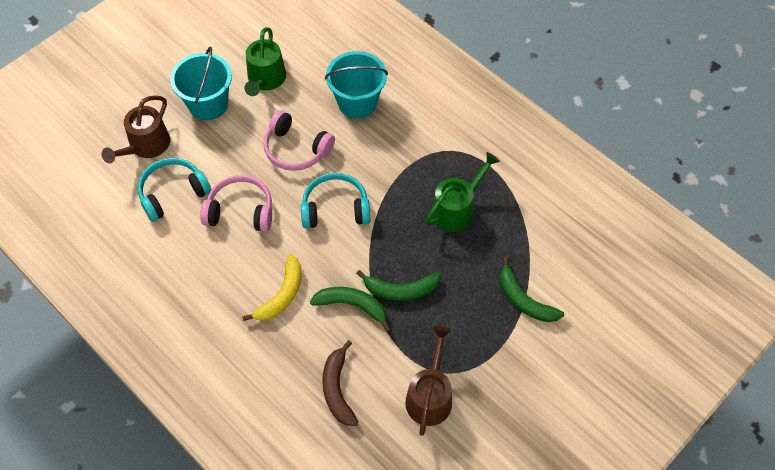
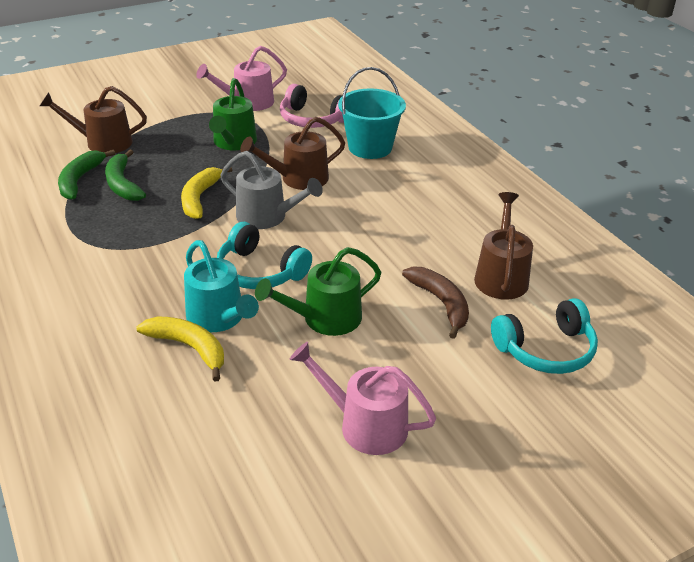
brown watering can: [102,96,170,163] [405,326,452,436] = 2 -> [40,86,147,153] [240,117,345,190] [474,192,533,300] = 3
green banana: [310,287,391,332] [356,270,441,301] [500,257,564,322] = 3 -> [58,149,115,200] [105,150,146,201] = 2
grey watering can: none = 0 -> [220,151,323,229] = 1
pink headphones: [200,175,272,232] [264,110,335,171] = 2 -> [280,84,344,128] = 1
pink watering can: none = 0 -> [196,46,287,111] [289,342,436,455] = 2
turquoise bucket: [170,47,232,120] [325,51,388,118] = 2 -> [338,67,406,159] = 1
turquoise watering can: none = 0 -> [184,240,259,332] = 1
yellow banana: [242,254,301,321] = 1 -> [136,316,224,382] [181,167,232,219] = 2

